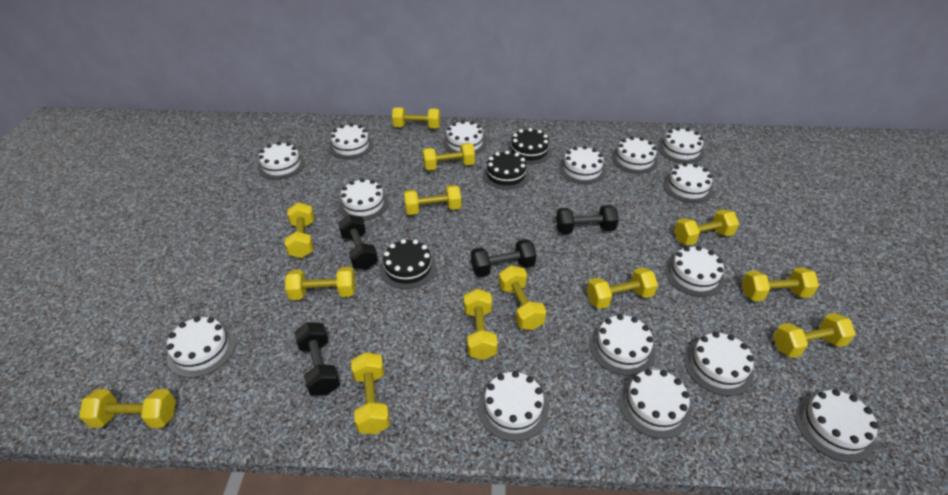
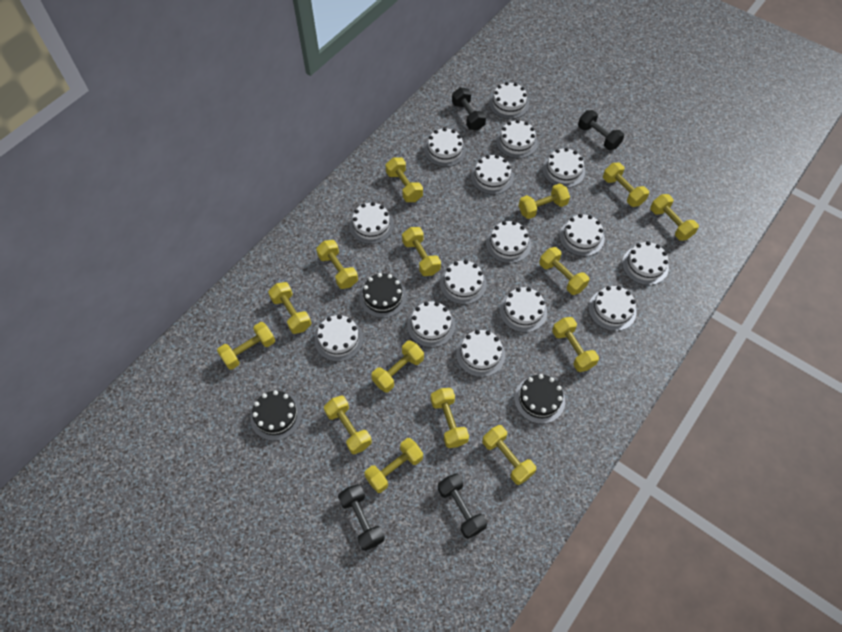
yellow dumbbell: [79,389,176,428] [285,202,314,258] [285,267,355,300] [351,352,390,434] [392,107,440,128] [404,185,461,215] [422,143,475,170] [464,289,498,360] [499,265,546,330] [587,267,658,309] [674,210,739,245] [742,267,819,301] [773,313,856,358] = 13 -> [217,322,275,370] [268,282,311,334] [316,240,358,289] [324,395,372,455] [364,438,423,493] [371,341,424,392] [386,157,423,202] [402,227,441,276] [431,388,469,448] [482,425,536,485] [519,183,570,219] [539,247,589,295] [552,317,599,372] [603,163,649,207] [650,194,699,241] = 15

